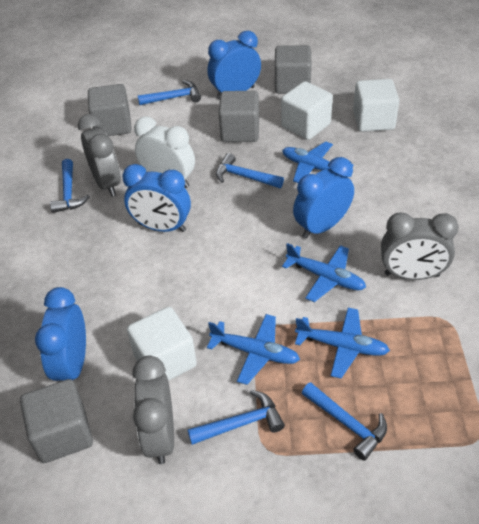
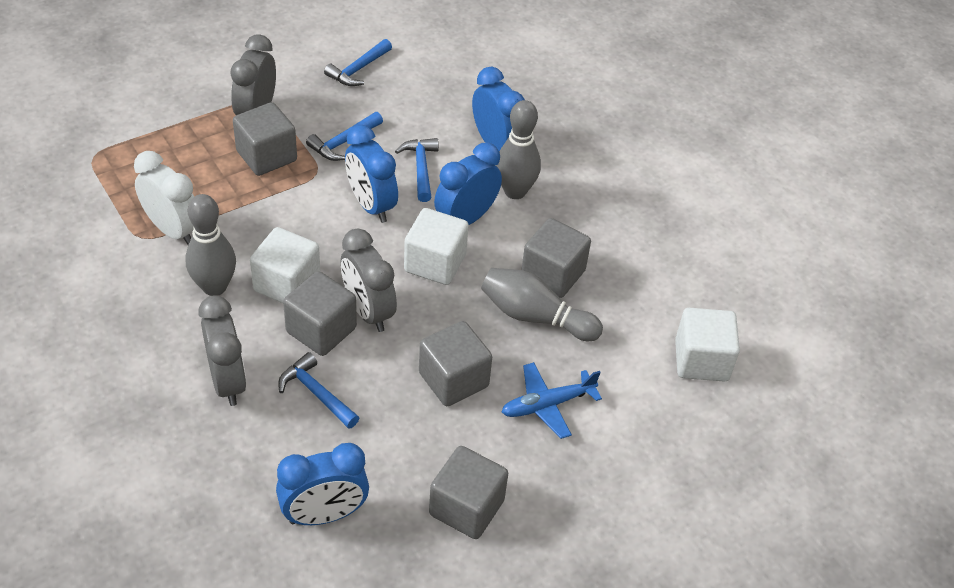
blue hammer: [50,159,90,213] [138,80,201,105] [187,390,285,445] [216,153,284,188] [302,382,387,460] = 5 -> [278,352,359,429] [306,112,383,161] [324,39,392,86] [395,138,439,202] = 4
blue plane: [207,314,300,385] [282,141,354,183] [282,243,366,302] [295,308,390,378] = 4 -> [502,362,602,439] = 1
grey bowling pin: none = 0 -> [185,194,236,296] [481,268,603,341] [496,100,541,199] = 3
grey cube: [20,379,93,463] [88,84,132,136] [219,91,259,142] [275,45,312,94] = 4 -> [233,102,297,176] [283,271,357,356] [419,321,492,406] [429,446,508,539] [522,218,591,298] = 5

